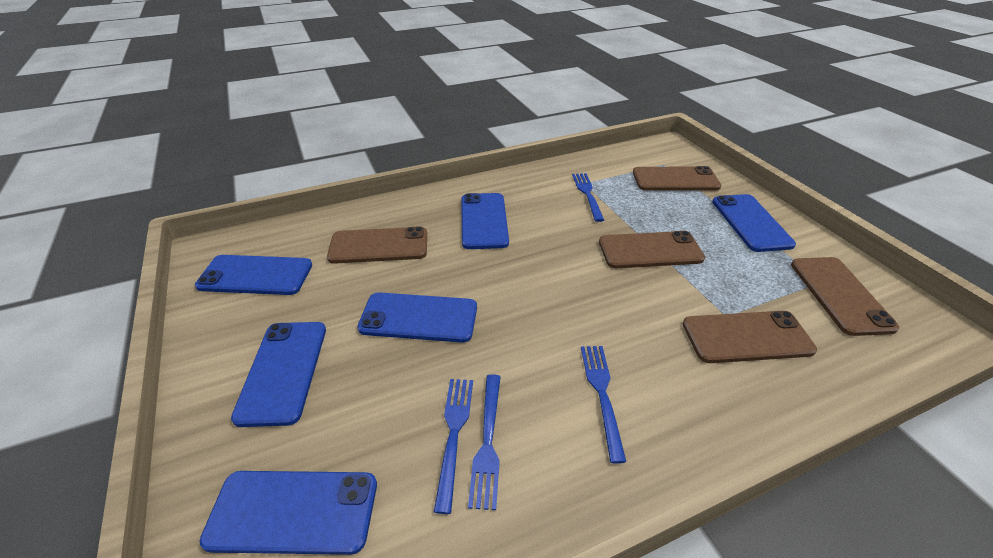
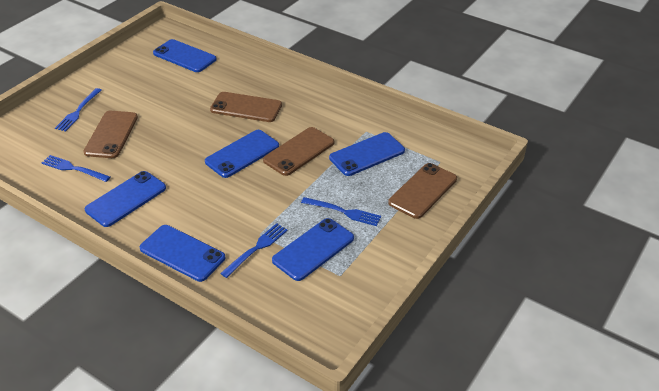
brown phone: [327,226,427,264] [599,231,705,268] [633,166,721,191] [683,311,817,363] [791,257,899,336] = 5 -> [83,111,138,158] [210,92,282,122] [263,127,334,176] [388,163,457,219] = 4

